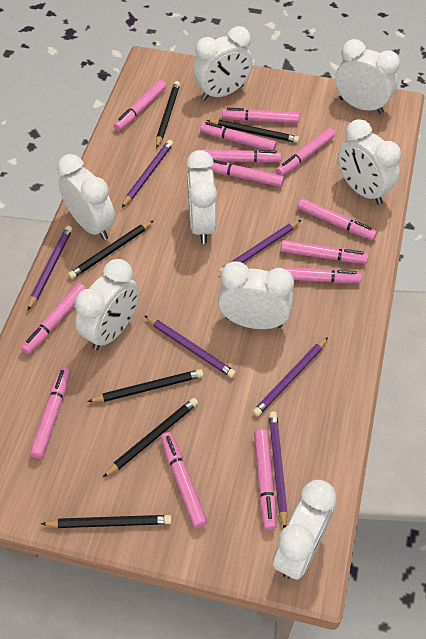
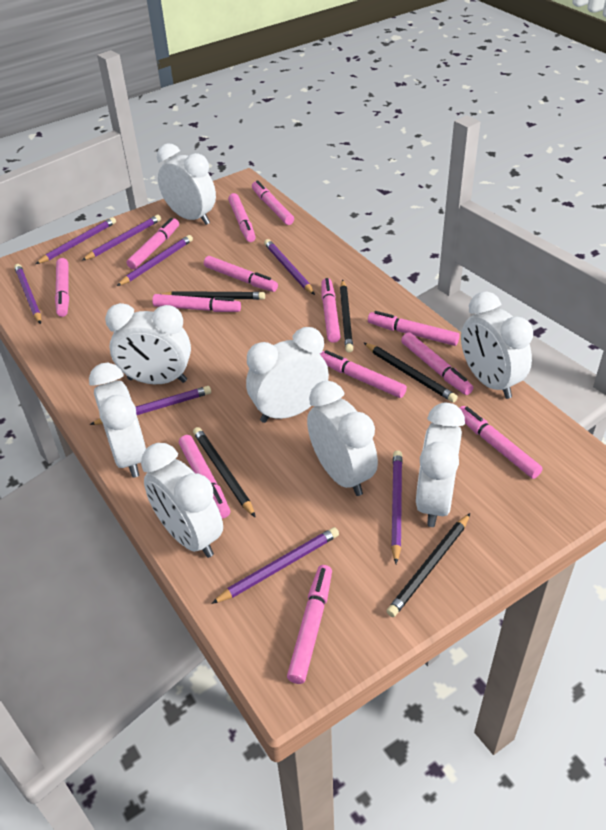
black pencil: [41,515,172,528] [68,220,154,279] [87,369,204,402] [103,398,198,477] [156,81,180,148] [207,120,300,143] = 6 -> [162,291,265,300] [193,427,256,518] [340,280,353,353] [364,343,458,402] [387,513,470,617] = 5
purple pencil: [28,226,73,310] [122,140,173,207] [144,315,236,378] [219,220,301,274] [253,337,328,416] [269,411,288,528] = 6 -> [14,264,41,324] [36,217,116,264] [82,215,161,261] [89,386,211,425] [117,235,193,286] [211,527,339,604] [264,239,315,295] [391,450,403,564] = 8

